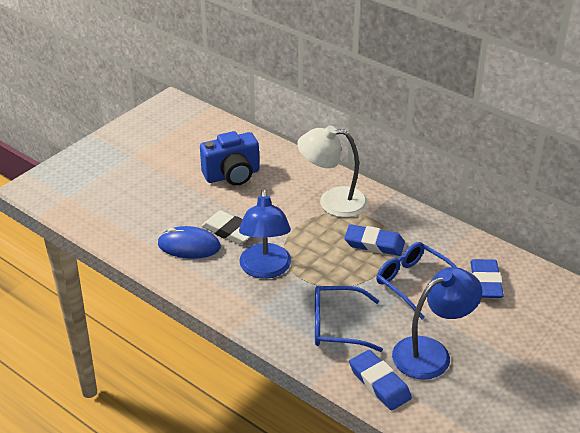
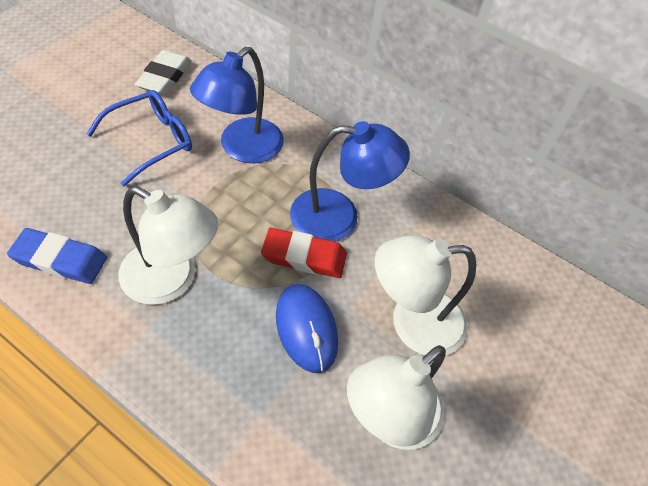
blue camera: [200,131,259,186] = 1 -> none = 0
blue eraser: [344,224,405,256] [349,350,412,411] [470,259,504,298] = 3 -> [7,228,107,284] = 1
blue glasses: [315,286,383,352] [376,242,457,319] = 2 -> [87,90,192,186] = 1
red eraser: none = 0 -> [261,228,347,278] = 1
white lamp: [297,125,368,218] = 1 -> [118,187,218,305] [347,345,446,450] [374,235,476,356] = 3

